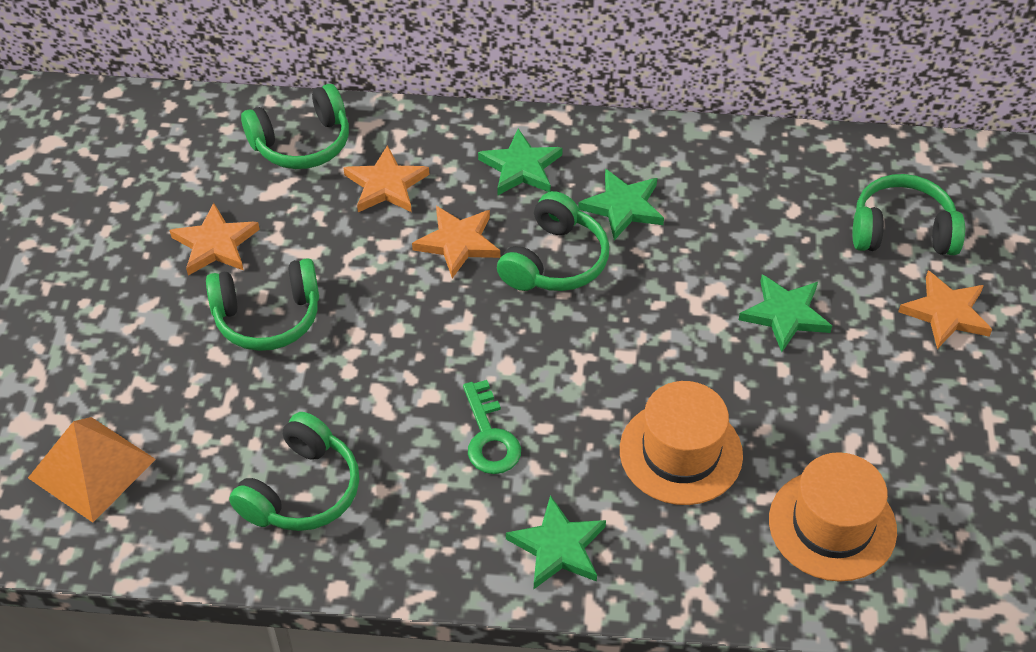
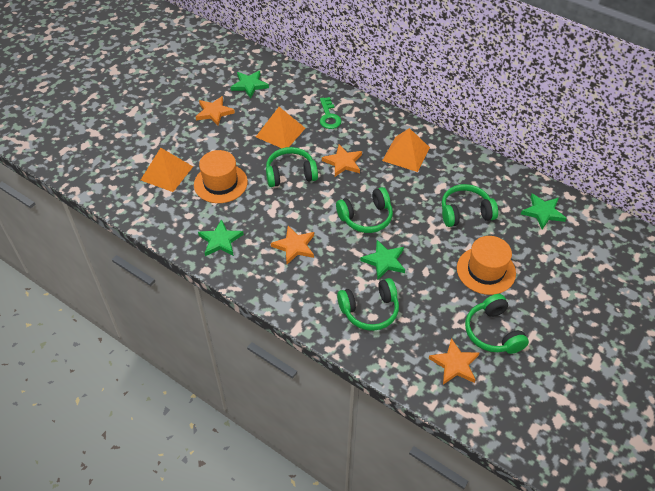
orange pyramid: [28,417,156,523] = 1 -> [141,148,193,192] [256,107,305,148] [382,128,430,172] = 3

